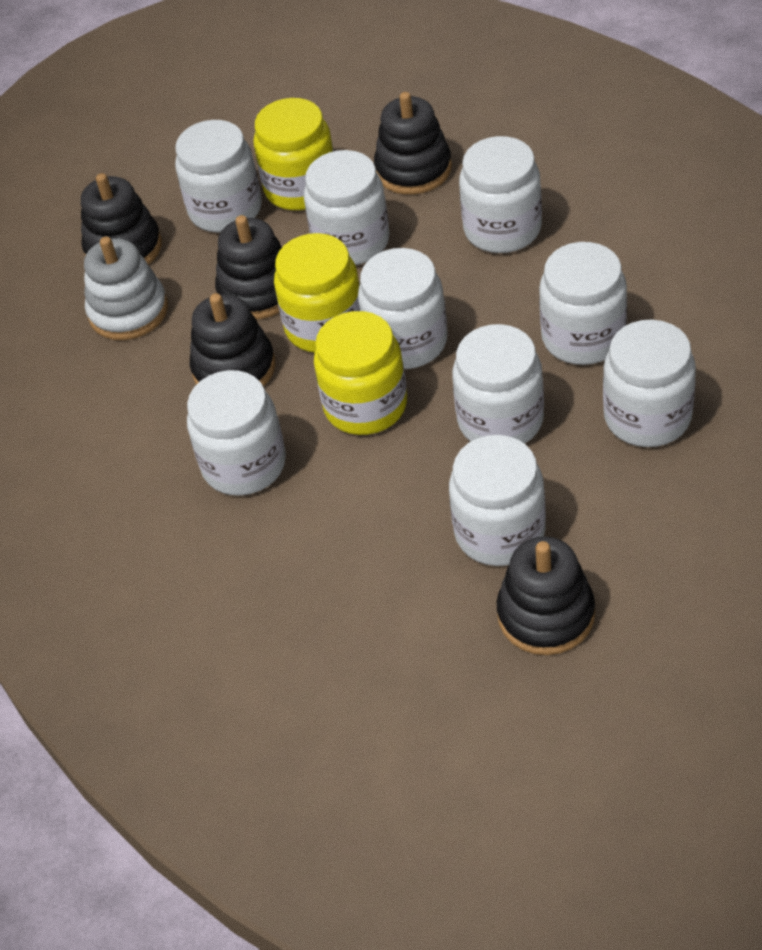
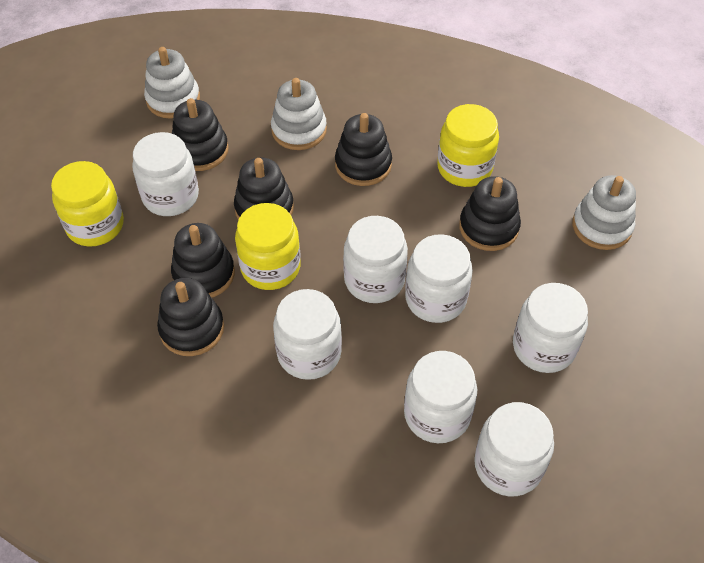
black stacking toy: [81,173,162,265] [190,293,275,387] [215,215,282,320] [374,92,452,195] [497,536,595,655] = 5 -> [157,278,224,356] [171,223,235,298] [172,98,229,171] [234,158,294,219] [335,113,392,186] [459,176,521,251] = 6
white jar: [175,120,262,233] [187,370,286,496] [304,150,390,265] [358,248,448,369] [449,435,546,566] [452,324,544,444] [459,136,542,253] [539,242,627,365] [603,320,696,447] = 9 -> [132,132,199,216] [273,289,342,380] [343,216,408,303] [404,351,477,443] [405,234,473,323] [474,402,554,496] [513,283,588,373] = 7
white stacking toy: [84,236,168,340] = 1 -> [144,47,200,119] [271,78,327,150] [572,175,636,250] = 3

